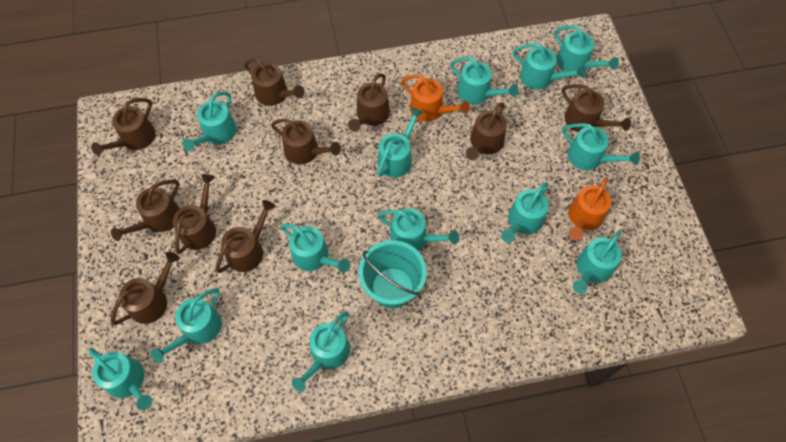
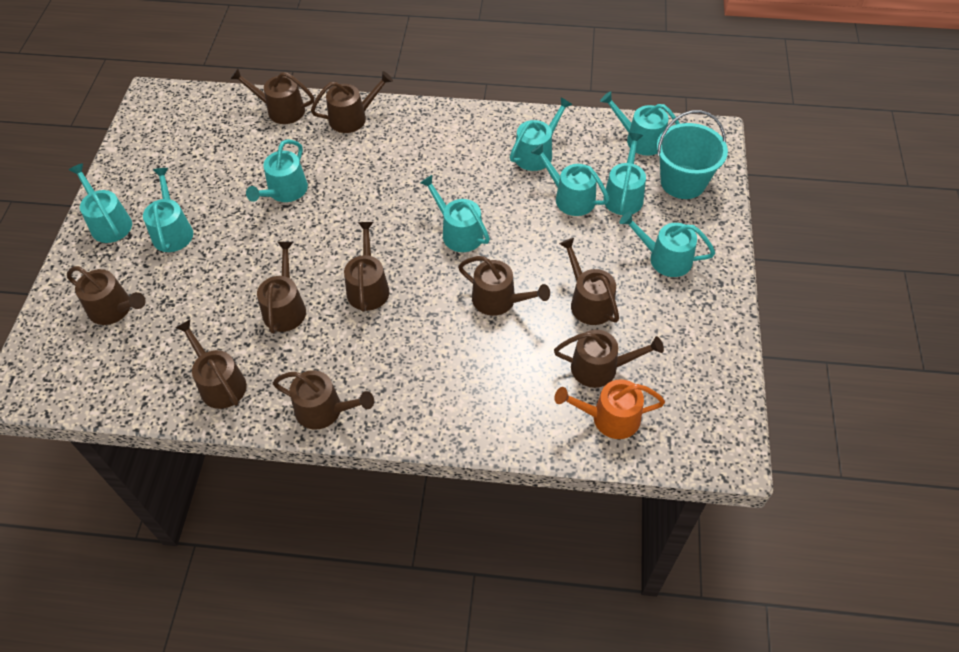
orange watering can: [401,74,470,122] [568,177,611,240] = 2 -> [554,379,665,439] = 1
turquoise watering can: [88,348,152,410] [151,288,222,363] [182,92,237,151] [280,224,350,273] [292,311,350,391] [377,107,423,178] [377,208,459,251] [450,57,519,105] [501,182,549,243] [513,43,586,90] [554,25,619,72] [562,123,640,170] [573,230,622,294] = 13 -> [69,163,132,243] [143,168,193,252] [246,139,308,202] [420,175,490,252] [510,97,573,171] [531,143,609,216] [600,91,680,156] [603,133,646,215] [620,211,715,277] = 9

